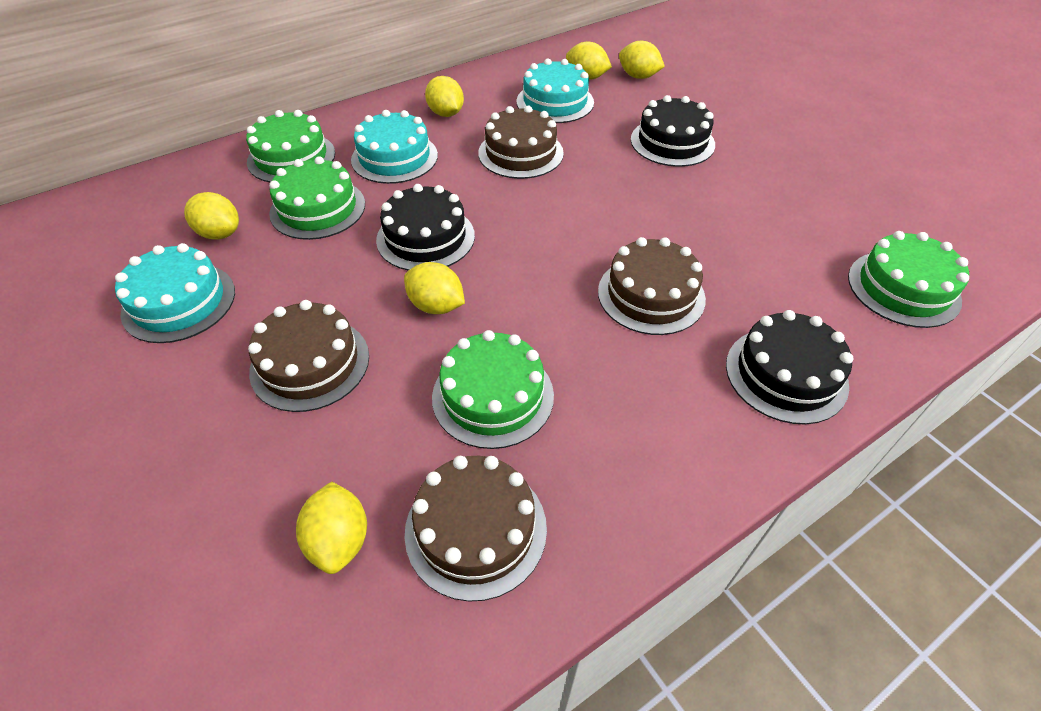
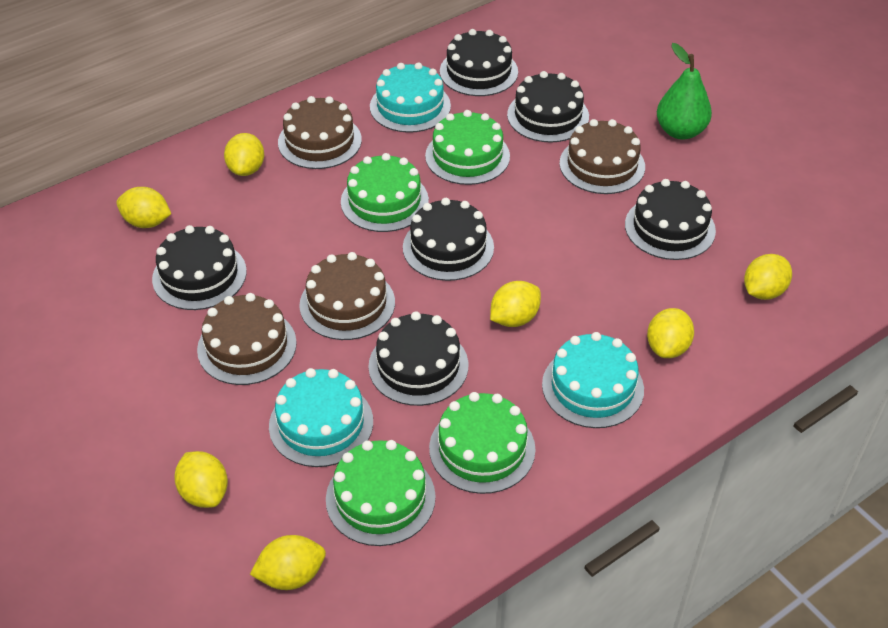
black cake: [376,184,475,271] [631,95,715,167] [726,310,854,424] = 3 -> [152,225,247,310] [368,311,468,406] [403,198,494,281] [440,29,518,96] [507,71,589,143] [625,179,716,260] = 6
green pear: none = 0 -> [657,43,712,140] = 1
yellow lemon: [184,192,239,240] [296,482,367,574] [404,262,465,314] [425,76,464,117] [566,42,612,80] [619,41,665,79] = 6 -> [116,187,171,228] [174,451,228,508] [224,133,264,176] [250,535,326,590] [490,281,541,327] [647,308,694,358] [744,254,792,300] = 7

